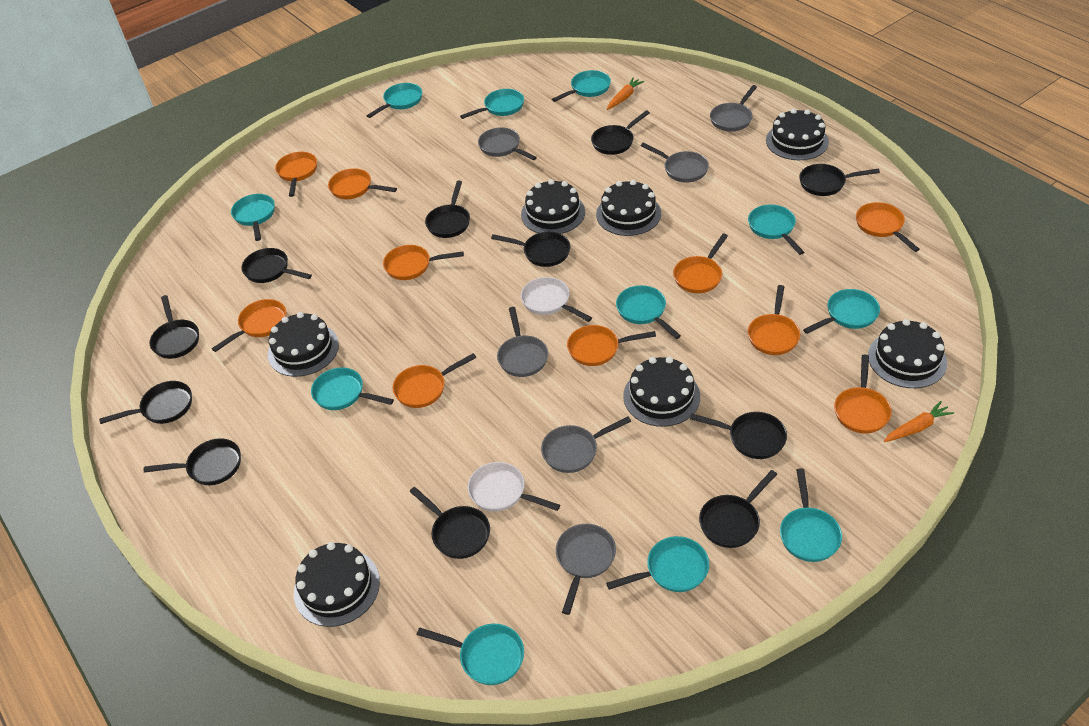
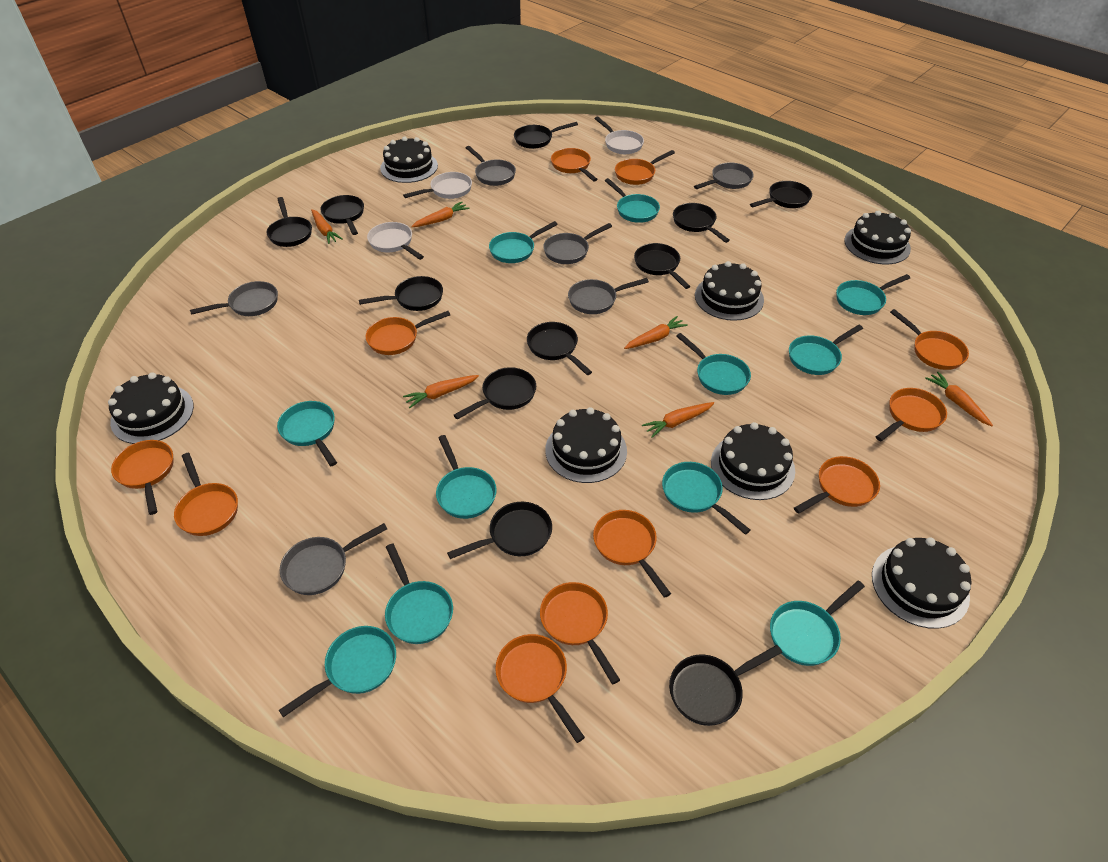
orange carrot: [607,78,644,110] [884,401,954,442] = 2 -> [311,209,342,244] [403,375,479,408] [411,202,469,227] [624,316,688,349] [642,402,714,438] [925,372,993,426] = 6
orange pan: [212,299,286,352] [275,152,317,197] [328,168,397,199] [383,245,464,280] [393,353,477,408] [567,325,656,366] [673,234,728,293] [748,285,800,355] [834,354,892,434] [856,202,920,252] = 10 -> [111,440,174,515] [174,453,238,536] [366,311,450,355] [495,634,585,743] [540,582,620,684] [551,148,598,182] [593,510,671,598] [615,150,675,185] [794,456,880,514] [876,388,947,441] [890,309,969,370] = 11
white pan: [468,462,560,512] [521,277,592,322] = 2 -> [367,222,424,260] [403,172,472,199] [594,117,644,154] = 3

